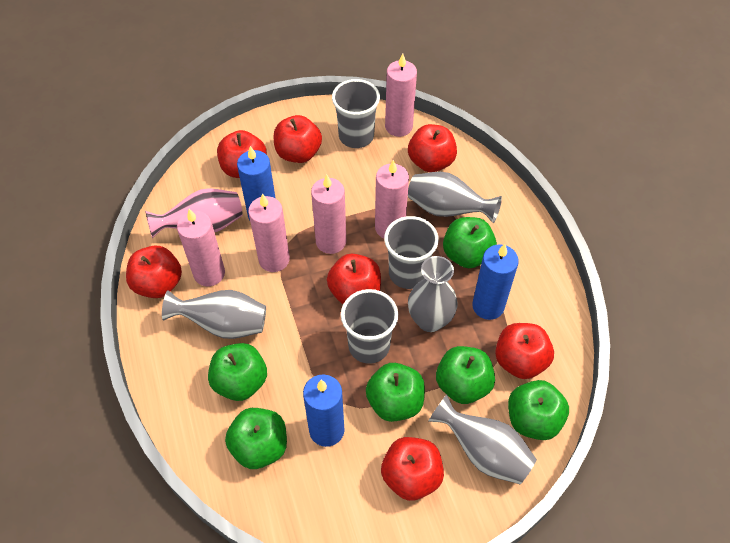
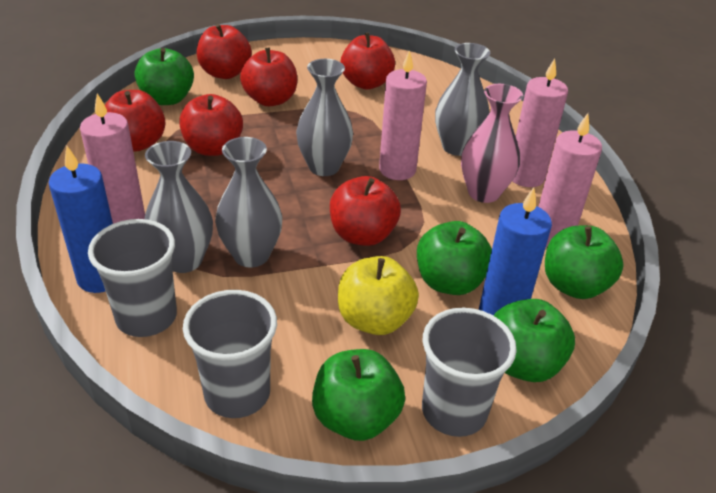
blue candle: [237,146,276,220] [303,375,345,447] [472,244,519,320] = 3 -> [49,146,113,293] [479,188,552,316] = 2
green apple: [208,343,267,401] [225,408,287,469] [366,363,425,422] [436,346,495,404] [443,217,497,268] [508,380,569,440] = 6 -> [135,48,194,105] [312,349,405,441] [417,221,492,295] [494,299,575,382] [545,225,623,299] = 5
pink candle: [177,209,225,286] [248,193,290,272] [311,175,346,254] [375,160,409,238] [385,54,417,137] = 5 -> [80,93,145,224] [379,50,427,180] [512,58,568,187] [538,113,602,247] = 4
red apple: [126,245,182,298] [217,130,267,178] [274,115,322,163] [327,254,381,304] [381,437,444,501] [408,124,457,172] [495,323,554,379] = 7 -> [105,90,165,152] [179,94,243,156] [197,24,252,79] [240,47,297,106] [330,176,401,246] [340,33,395,90] = 6
yellow apple: none = 0 -> [338,256,419,335] = 1

